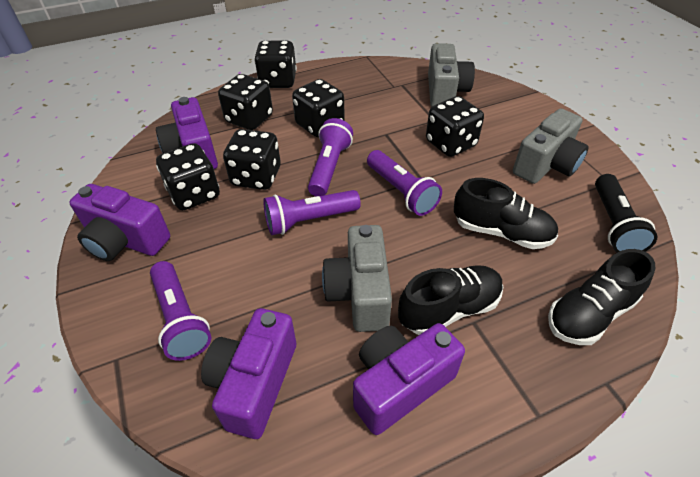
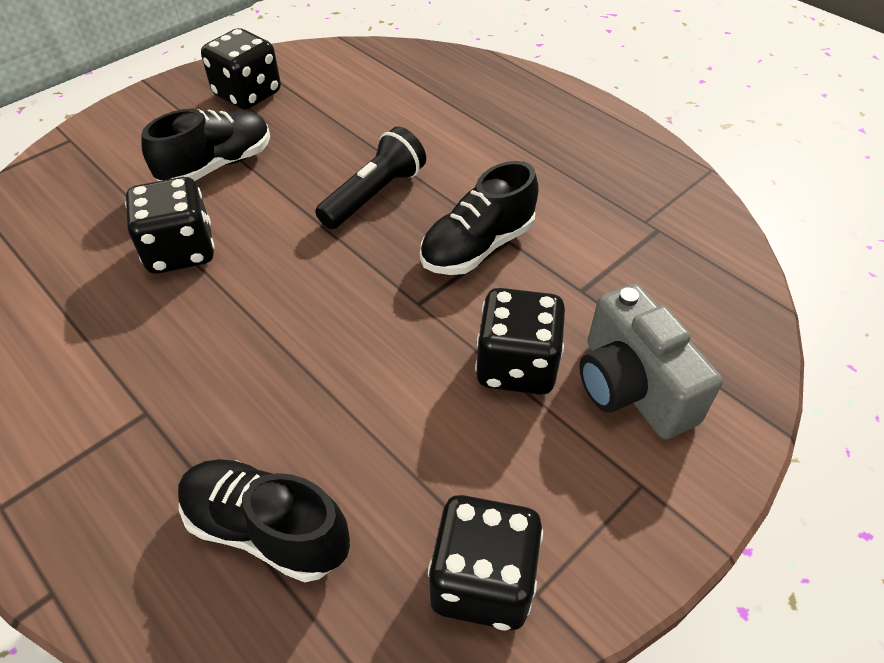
black dice: [156,143,220,210] [218,74,273,130] [223,129,281,190] [254,41,297,88] [292,79,345,137] [426,96,484,157] = 6 -> [125,177,215,274] [201,28,281,110] [428,495,543,631] [475,288,565,395] = 4
grey camera: [322,225,392,332] [428,43,475,107] [513,109,589,184] = 3 -> [579,284,723,439] = 1
purple camera: [69,184,170,261] [156,97,218,169] [201,308,296,439] [353,323,465,435] = 4 -> none = 0
purple flashlight: [150,261,211,361] [263,190,361,235] [308,118,353,196] [367,150,442,216] = 4 -> none = 0

